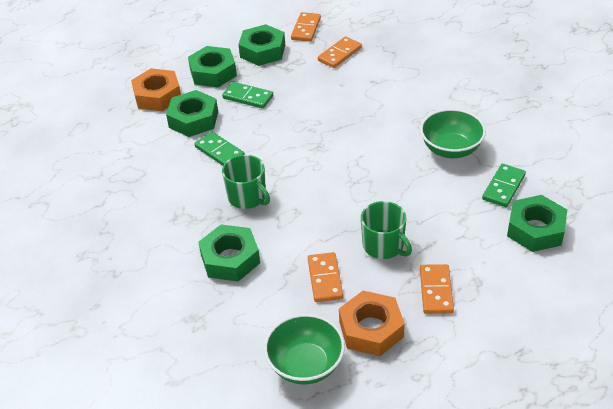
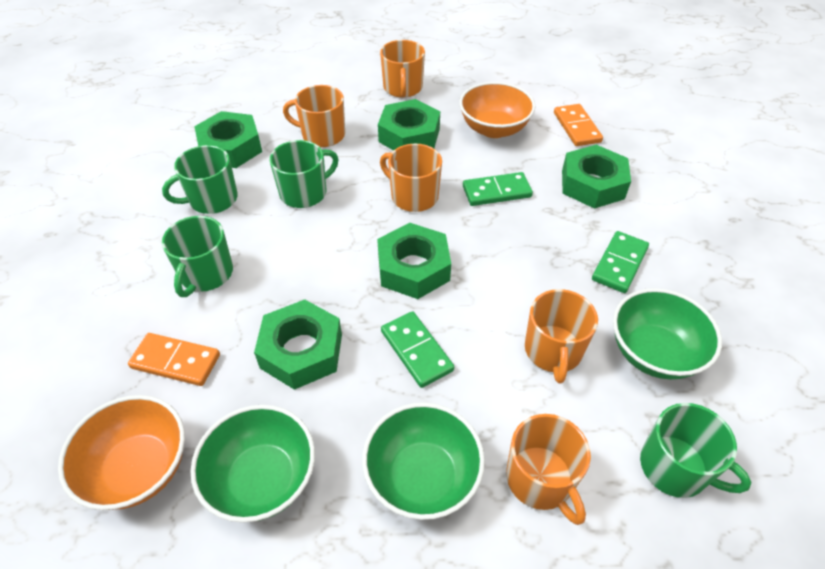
green bowl: [264,314,345,385] [420,109,486,158] = 2 -> [190,405,315,523] [362,403,485,520] [613,288,722,379] = 3
green mug: [222,155,270,209] [361,201,412,259] = 2 -> [162,145,238,214] [162,216,233,297] [269,140,338,208] [640,403,752,498] = 4
orange bowl: none = 0 -> [58,395,185,510] [459,82,535,138] = 2
orange domino: [291,12,321,42] [308,252,343,302] [318,36,362,68] [420,264,454,314] = 4 -> [128,333,220,386] [554,104,603,146] = 2
orange mug: none = 0 -> [283,85,345,147] [380,40,425,98] [380,144,442,212] [506,414,591,525] [525,289,598,384] = 5
orange nut: [131,68,181,111] [339,291,405,356] = 2 -> none = 0

